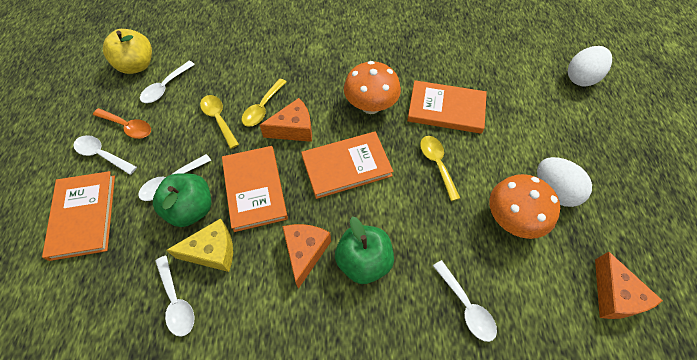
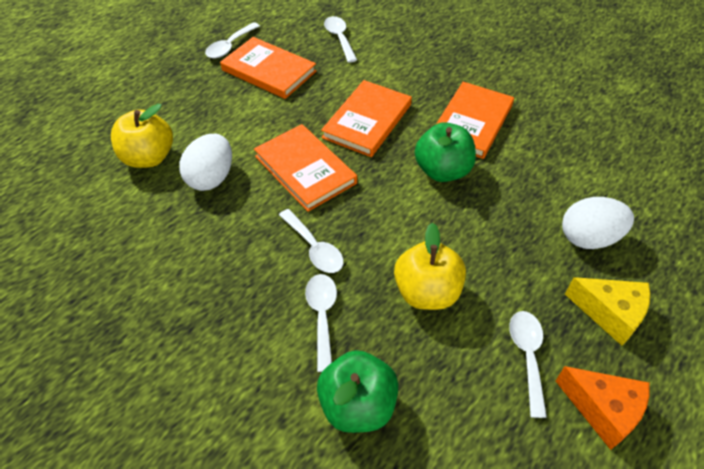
orange cheese: [260,98,312,142] [282,224,331,289] [595,252,663,319] = 3 -> [556,366,650,450] = 1
orange mushroom: [344,61,401,114] [489,174,560,239] = 2 -> none = 0
orange spoon: [93,108,151,139] = 1 -> none = 0
yellow apple: [103,29,152,74] = 1 -> [111,104,173,168] [394,223,466,310] = 2
yellow spoon: [200,95,239,149] [242,78,286,127] [420,136,460,201] = 3 -> none = 0

